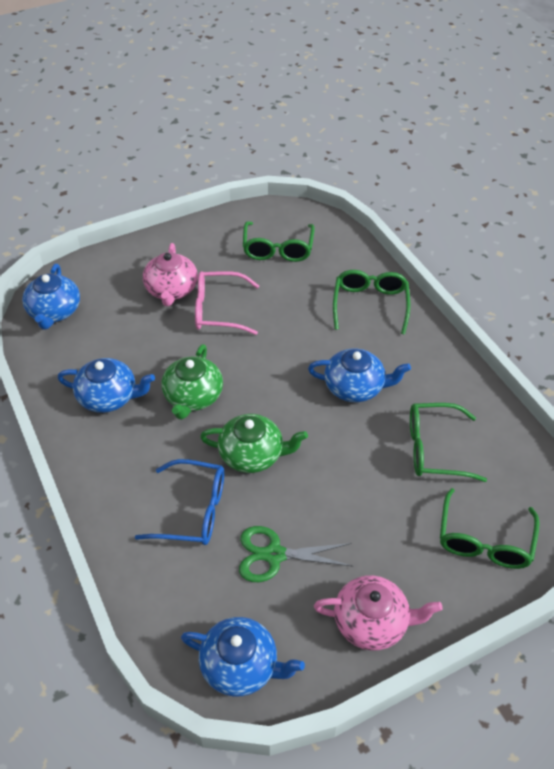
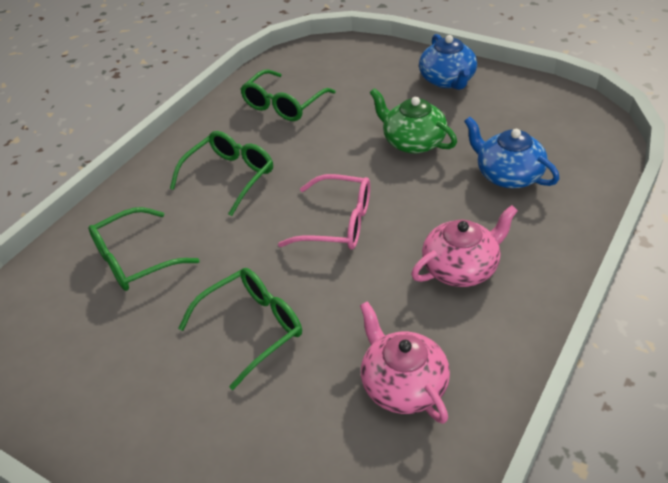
blue glasses: [135,459,224,545] = 1 -> none = 0
blue teapot: [22,264,80,329] [58,358,155,413] [181,617,305,697] [308,348,411,402] = 4 -> [419,34,477,90] [464,117,559,188] = 2
green scissors: [239,526,353,582] = 1 -> none = 0
green teapot: [161,344,223,420] [200,414,308,473] = 2 -> [370,88,457,154] = 1

